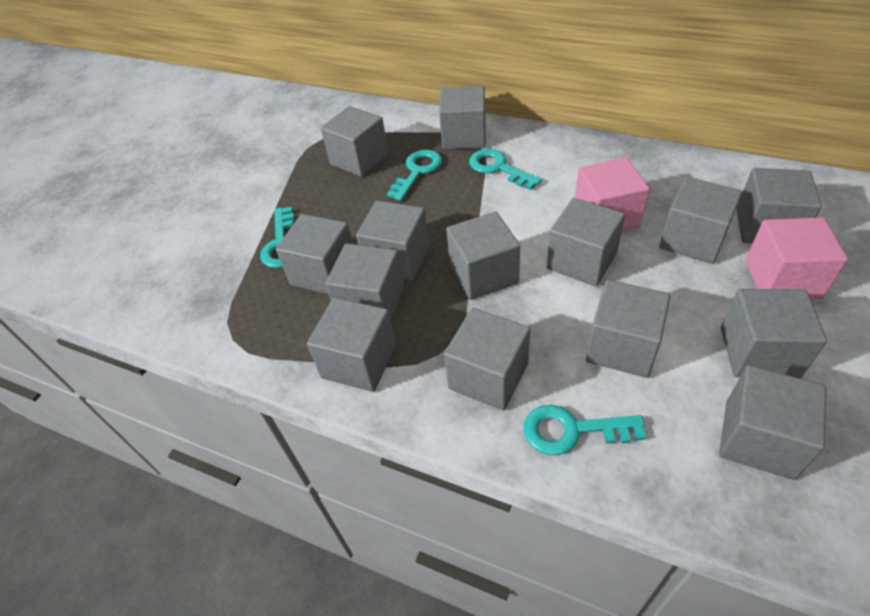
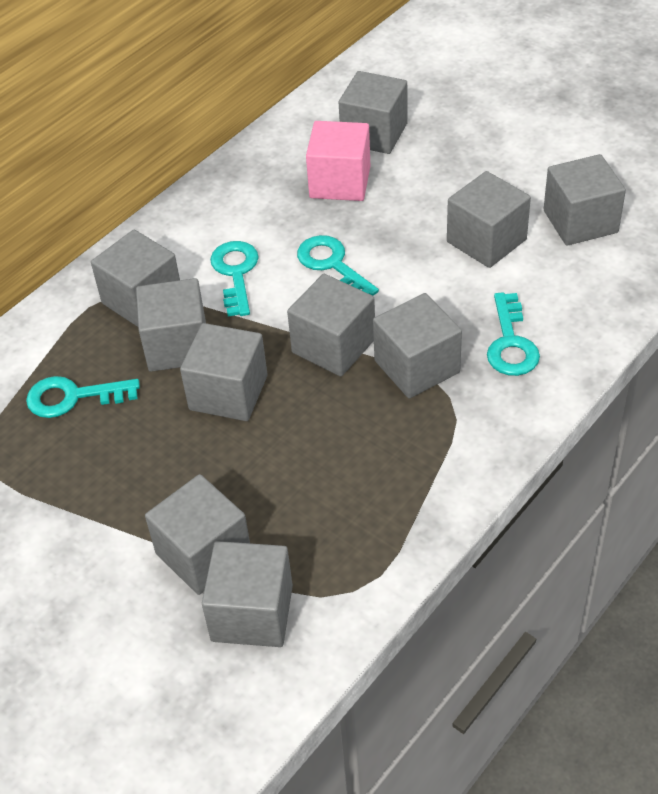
grey cube: [276,214,353,294] [307,298,396,392] [321,106,389,177] [325,243,404,320] [356,200,429,281] [439,86,486,149] [444,308,530,411] [446,211,520,300] [547,198,625,286] [586,280,671,378] [659,177,742,264] [719,365,826,480] [721,289,827,378] [736,168,822,244] = 14 -> [91,230,180,327] [136,278,206,372] [145,474,250,595] [180,323,268,421] [202,541,293,647] [287,274,375,376] [338,71,408,154] [373,293,462,398] [447,171,531,268] [544,154,626,246] = 10
pink cube: [575,158,650,232] [745,217,848,300] = 2 -> [306,121,370,201] = 1

